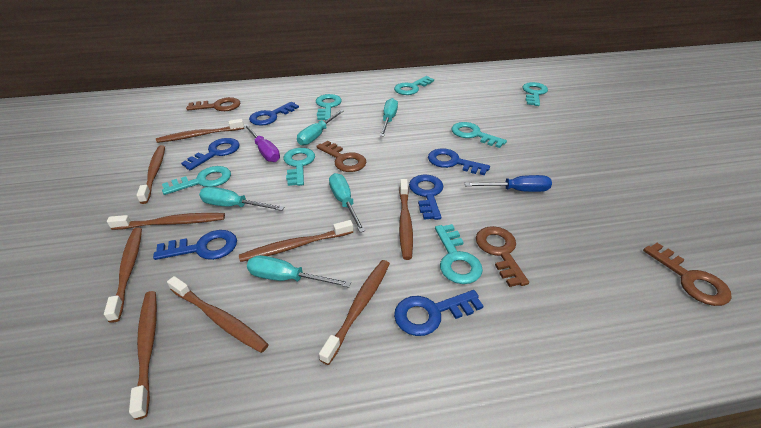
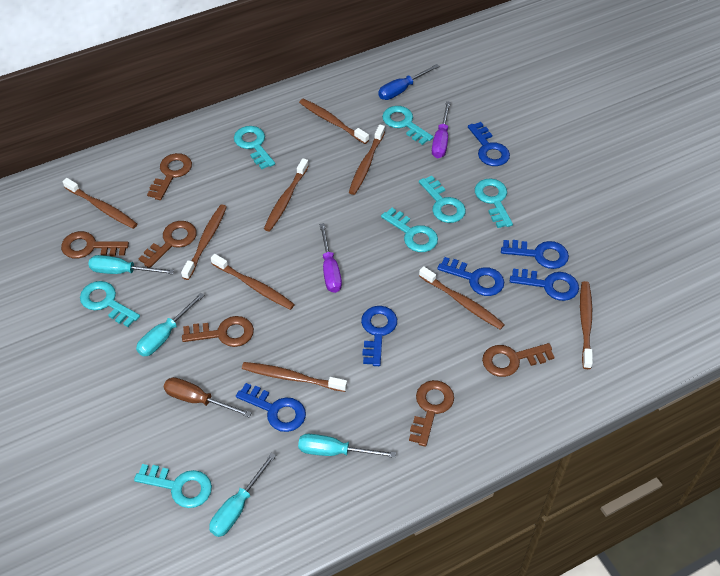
brown key: [186,97,240,111] [316,141,366,172] [476,226,529,287] [643,243,732,306] = 4 -> [61,231,129,258] [138,221,197,268] [147,153,192,200] [182,316,254,347] [409,380,454,447] [482,343,555,377] = 6
brown screwdriver: none = 0 -> [163,377,252,417] = 1
purple screwdriver: [244,124,280,162] = 1 -> [319,223,342,293] [432,101,451,158] = 2
turquoise screwdriver: [199,187,285,211] [247,255,351,288] [297,110,344,146] [329,173,365,232] [380,98,398,137] = 5 -> [88,255,174,274] [136,293,204,356] [209,453,276,537] [298,434,396,458] = 4

